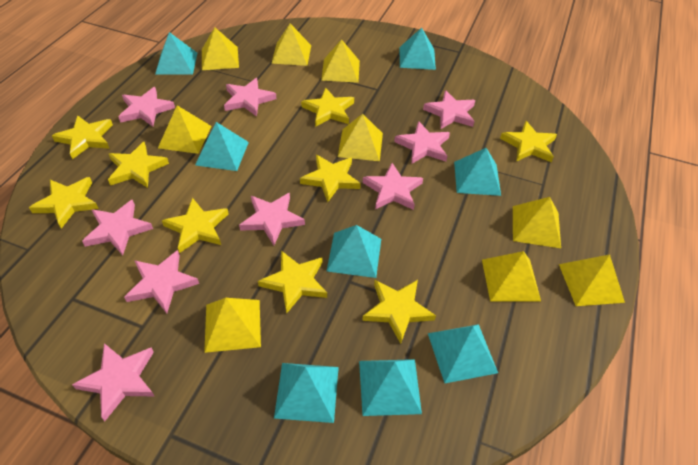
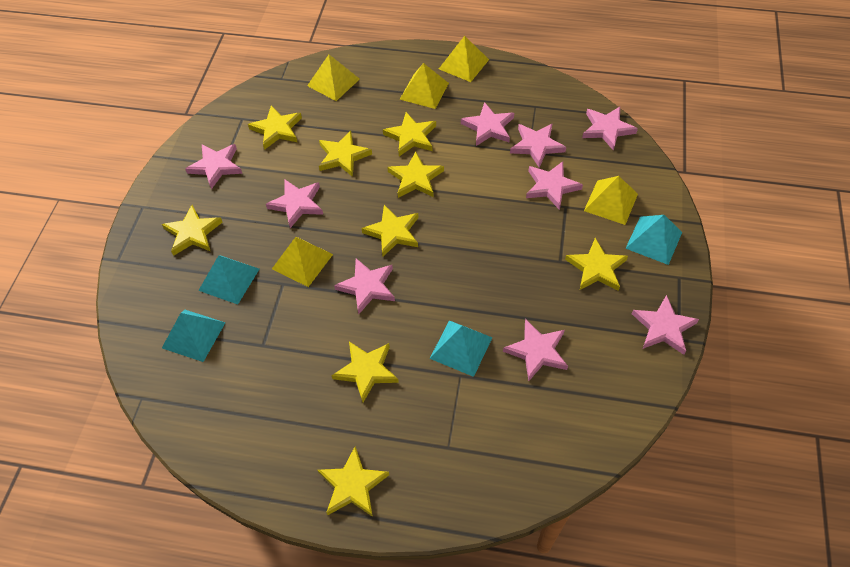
turquoise pyramid: [155,32,197,75] [195,122,249,171] [274,363,339,423] [327,225,381,278] [359,359,422,416] [400,28,436,70] [428,324,498,383] [454,148,501,196] = 8 -> [162,310,226,362] [198,255,259,305] [430,320,493,377] [625,215,682,265] = 4
yellow pyramid: [158,105,212,154] [202,27,239,70] [204,298,261,353] [271,24,311,66] [321,39,360,83] [338,114,383,161] [482,251,541,302] [513,197,561,248] [559,254,625,306] = 9 -> [272,237,333,287] [307,55,360,101] [399,63,449,109] [439,36,489,82] [584,176,638,225] = 5

